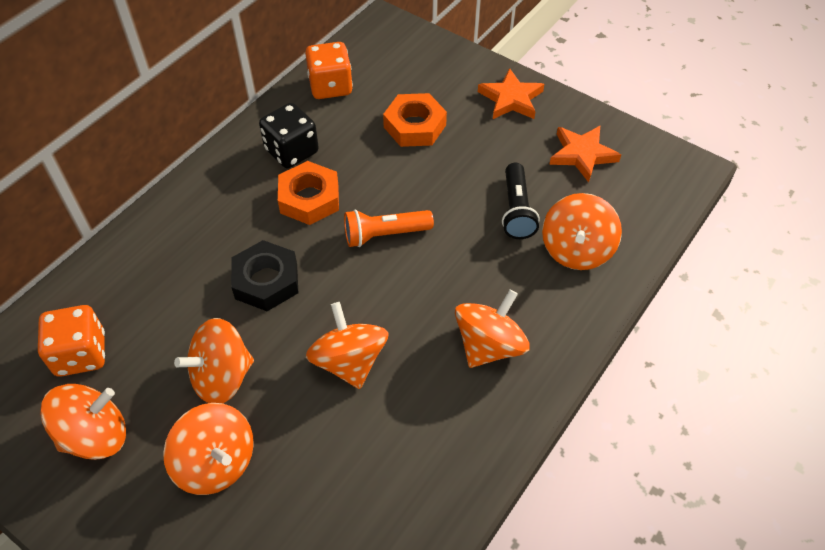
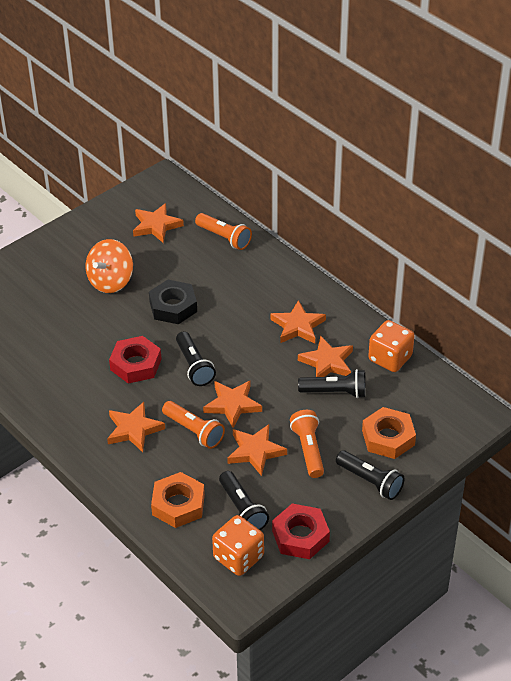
black dice: [259,103,319,169] = 1 -> none = 0
black flashlight: [502,163,540,239] = 1 -> [176,332,216,386] [219,471,269,530] [298,369,366,398] [336,450,405,500] = 4
orange flashlight: [344,210,434,247] = 1 -> [162,401,225,449] [195,213,252,250] [290,410,324,478] = 3
orange spinning top: [40,384,126,460] [163,403,254,495] [174,318,254,403] [306,302,389,389] [455,289,530,368] [542,193,622,270] = 6 -> [86,239,133,293] = 1
orange star: [478,68,544,119] [549,126,621,182] = 2 -> [107,402,165,452] [133,203,184,243] [203,381,262,428] [227,424,287,476] [270,300,326,344] [298,336,353,377] = 6
red nut: none = 0 -> [109,336,161,384] [272,503,330,559] = 2

